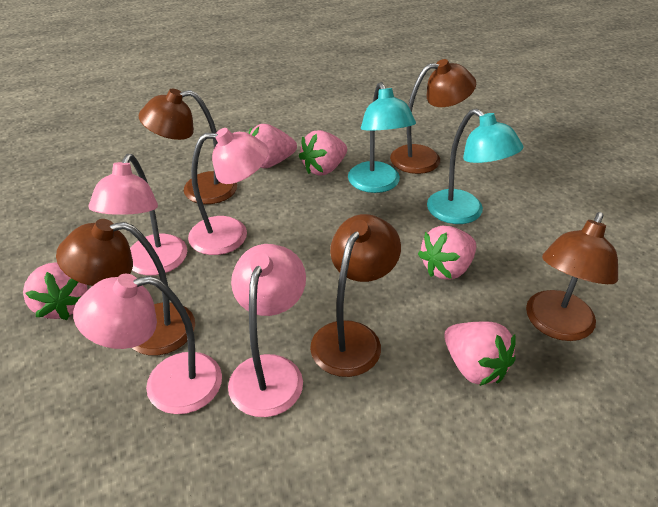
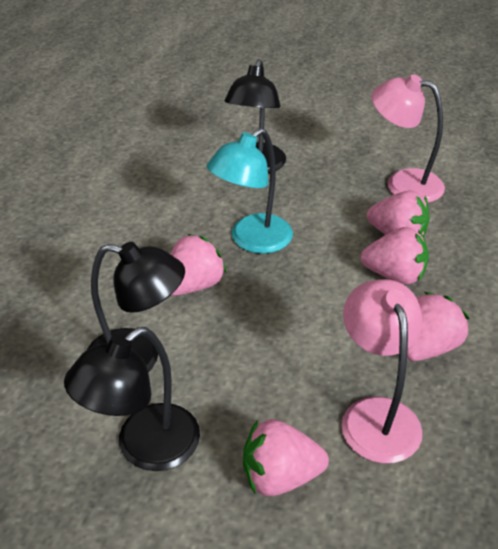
black lamp: none = 0 -> [64,327,200,471] [87,242,185,372] [225,59,286,173] = 3
brown lamp: [56,219,195,355] [139,89,237,204] [310,214,401,377] [390,59,476,174] [526,212,618,341] = 5 -> none = 0
pink lamp: [73,274,222,414] [88,154,187,275] [188,128,269,255] [228,244,306,417] = 4 -> [342,279,423,463] [372,74,445,203] = 2
turquoise lamp: [348,82,416,193] [427,109,523,224] = 2 -> [207,128,293,254] = 1

